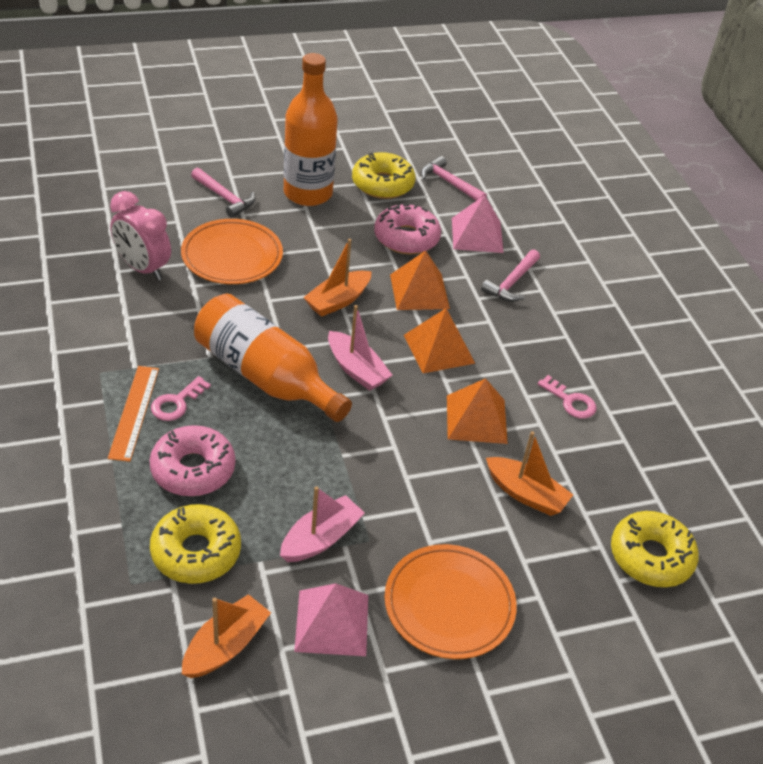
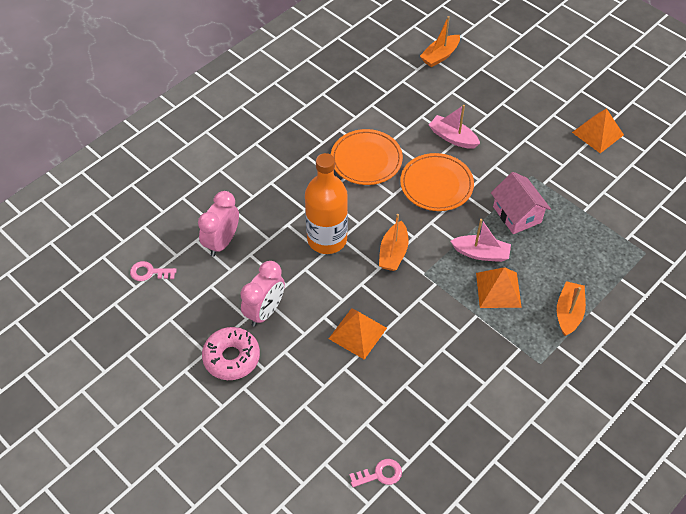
orange bottle: [194,294,352,422] [284,53,338,206] = 2 -> [305,153,348,254] = 1
orange ruler: [108,366,159,462] = 1 -> none = 0
pink clock: [110,191,171,281] = 1 -> [198,191,239,257] [240,261,285,327] = 2
pink donut: [150,425,235,496] [374,204,441,254] = 2 -> [202,327,260,380] = 1
pink hammer: [191,168,256,218] [421,156,487,201] [481,249,540,302] = 3 -> none = 0
pink house: none = 0 -> [491,172,551,234] = 1
pink pyramid: [294,583,368,656] [452,195,504,253] = 2 -> none = 0
yellow donut: [150,504,241,584] [352,152,415,199] [611,511,699,587] = 3 -> none = 0

